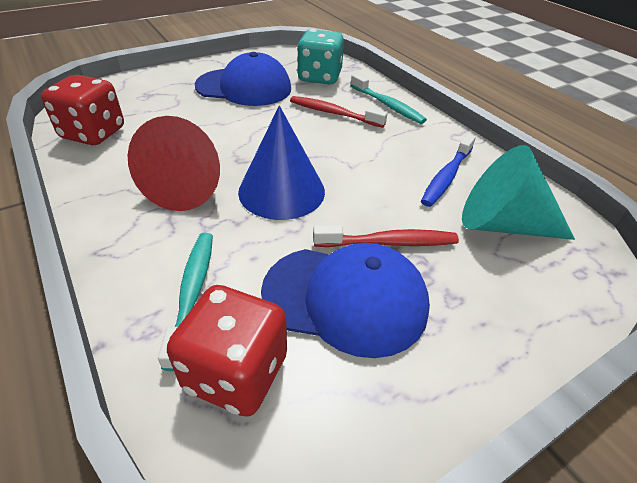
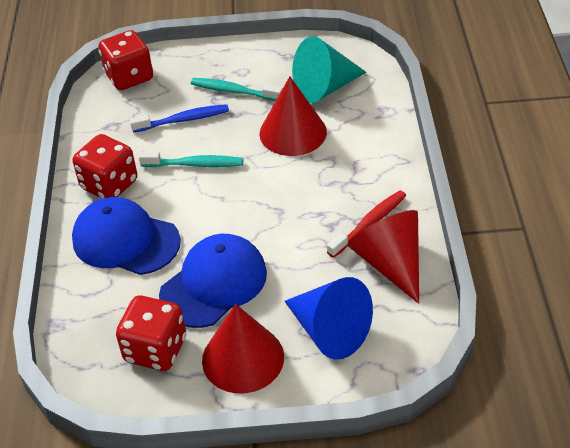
red cone: [128,116,220,211] = 1 -> [202,304,284,393] [260,76,327,156] [347,210,419,304] = 3
red dice: [41,75,124,145] [167,285,287,417] = 2 -> [73,134,137,199] [99,30,153,90] [116,296,186,371] = 3
red toothbrush: [290,96,388,128] [313,225,459,247] = 2 -> [327,190,406,258] = 1
turquoise dice: [297,29,344,85] = 1 -> none = 0

